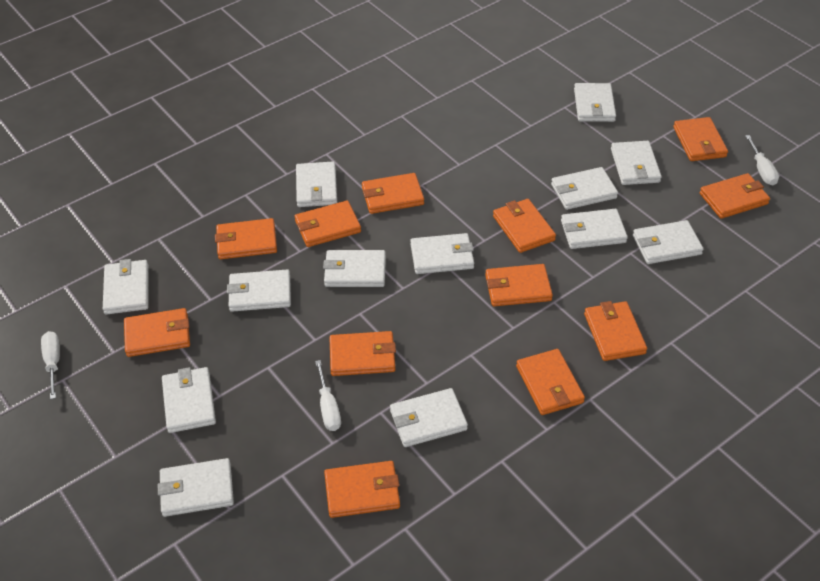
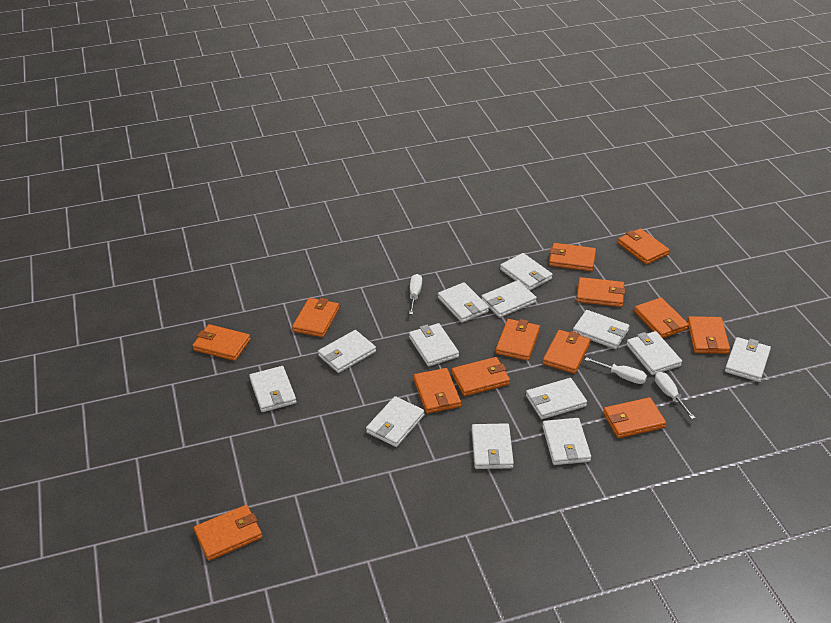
orange wallet: [124,308,190,357] [215,218,277,259] [295,200,361,247] [324,461,400,518] [329,331,396,376] [362,173,424,214] [485,264,553,306] [493,199,556,253] [516,349,585,415] [584,301,647,361] [673,117,728,161] [700,173,770,219] = 12 -> [192,324,251,361] [194,505,262,561] [292,298,339,337] [414,368,461,414] [451,357,510,396] [496,319,540,361] [543,330,591,374] [549,243,596,271] [577,277,625,307] [603,397,666,438] [618,229,670,265] [634,297,689,338] [687,316,730,354] = 13

